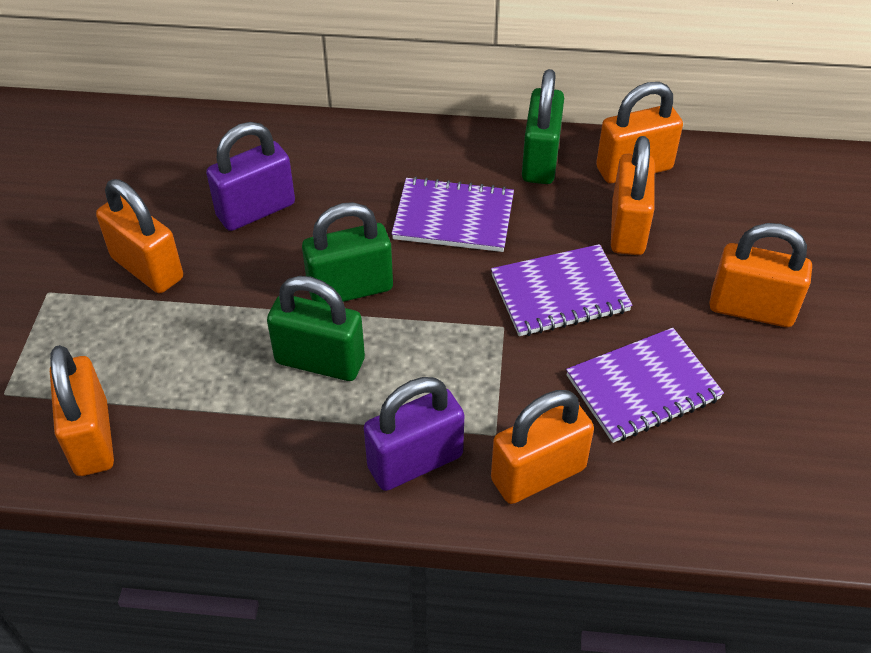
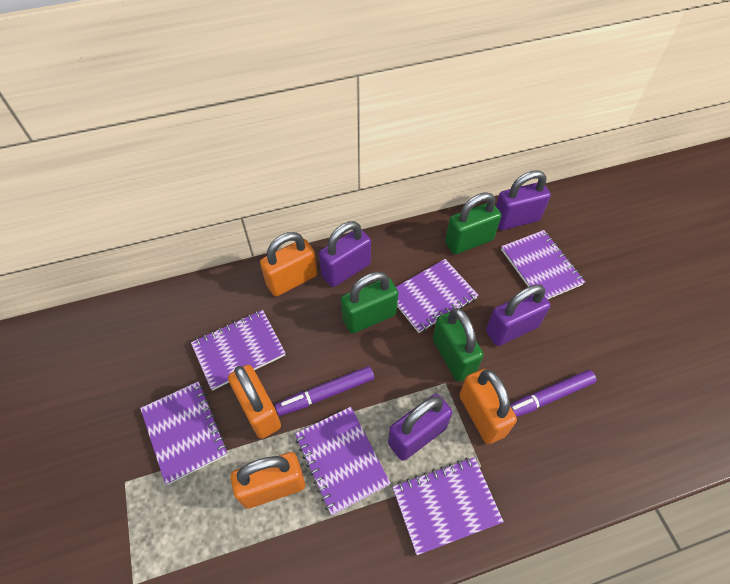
orange padlock: [50,345,114,476] [96,179,183,293] [491,390,594,504] [596,82,683,183] [611,136,655,255] [709,223,812,327] = 6 -> [228,365,281,439] [231,452,305,509] [260,232,317,296] [459,369,517,444] = 4
purple marker: none = 0 -> [275,366,374,416] [510,370,596,417] = 2
purple notebook: [391,177,514,252] [491,244,632,336] [566,328,724,443] = 3 -> [140,381,228,485] [191,310,286,390] [295,407,391,515] [392,457,504,555] [396,259,478,333] [501,230,585,299] = 6
purple padlock: [206,122,295,231] [364,377,464,491] = 2 -> [319,221,371,287] [388,394,452,461] [486,284,551,346] [496,170,551,230] = 4

